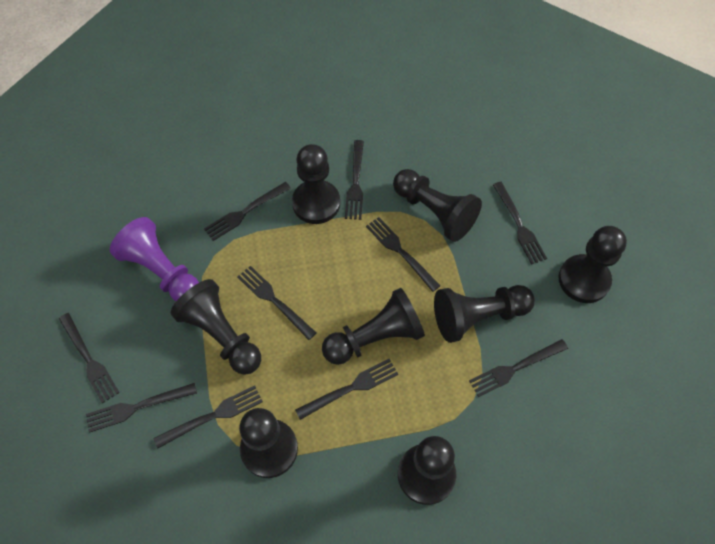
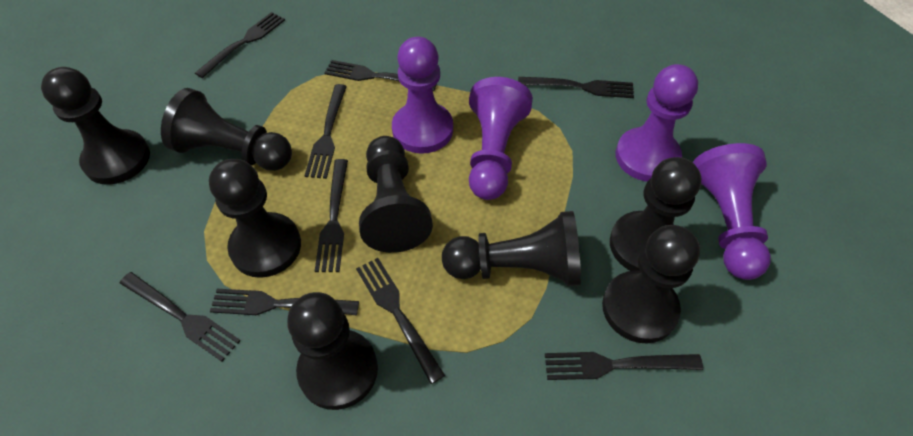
black fork: [59,313,119,403] [86,383,197,433] [154,385,263,449] [204,182,291,241] [237,266,316,340] [295,359,398,420] [345,140,364,220] [366,217,440,292] [469,339,568,397] [493,182,547,265] = 10 -> [120,272,241,362] [195,12,285,78] [210,289,359,316] [305,84,347,179] [315,159,348,272] [325,60,437,91] [356,258,445,384] [518,77,634,98] [545,352,703,380] = 9
purple pawn: [110,217,199,301] = 1 -> [392,37,453,154] [469,77,533,200] [616,64,698,182] [693,143,771,280] = 4

